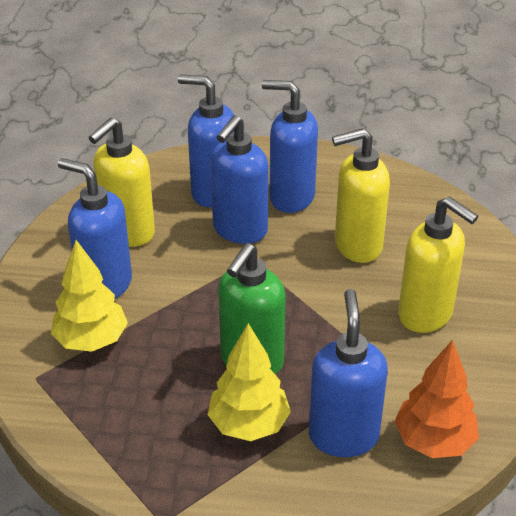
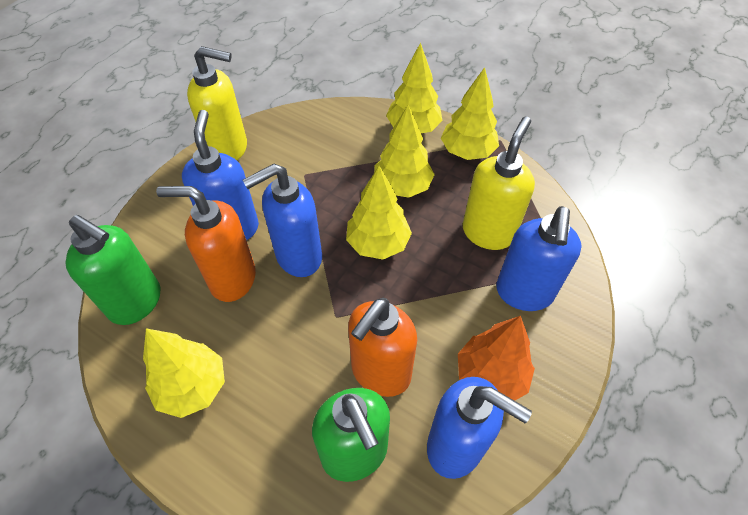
blue soap dispenser: [58,158,132,299] [178,74,234,207] [210,115,269,244] [262,80,318,213] [309,289,388,457] = 5 -> [182,110,259,240] [243,164,322,277] [427,377,532,479] [496,206,582,311] = 4
green soap dispenser: [218,243,286,375] = 1 -> [66,215,161,325] [312,388,390,482] = 2
orange soap dispenser: none = 0 -> [156,186,256,302] [348,298,417,397] = 2
yellow soap dispenser: [88,117,155,247] [332,128,390,263] [398,196,478,333] = 3 -> [187,46,247,160] [463,117,535,250] = 2
yellow tree: [51,240,128,352] [208,323,291,441] = 2 -> [143,328,225,418] [346,166,412,259] [374,104,435,198] [386,42,443,133] [441,67,499,160] = 5

